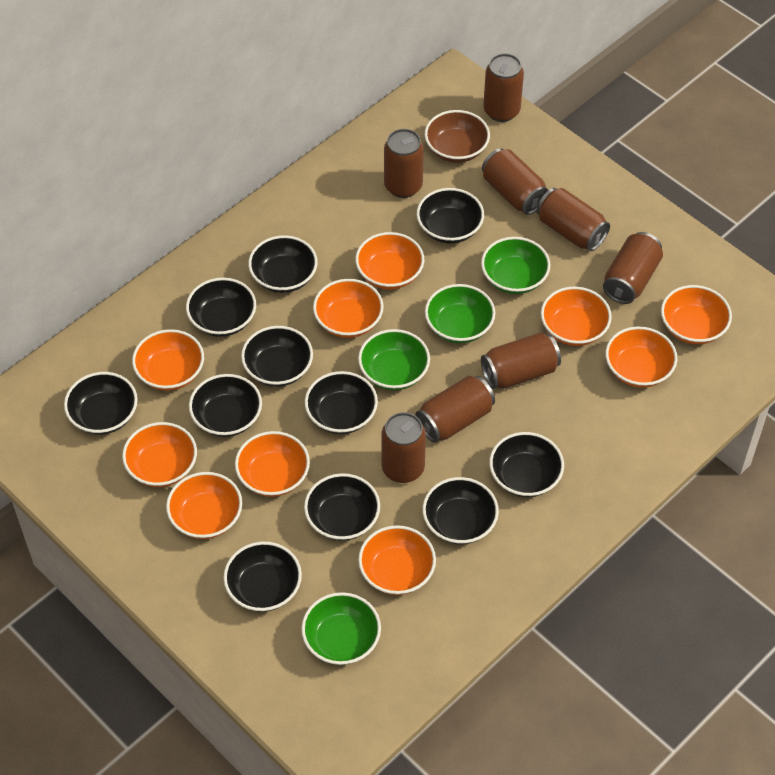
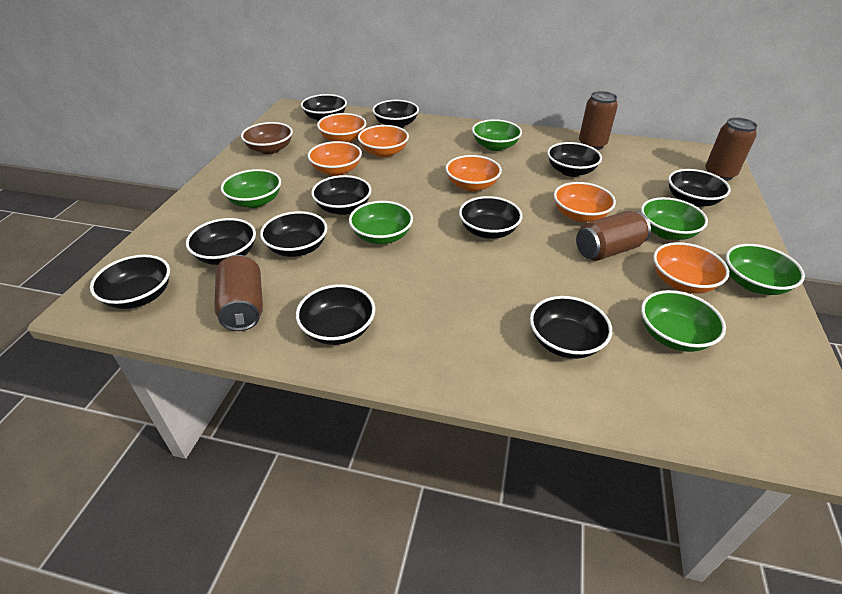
brown can: [381,412,426,483] [384,129,424,198] [415,376,495,443] [481,332,561,389] [482,148,548,215] [483,53,524,122] [537,188,610,251] [603,232,663,304] = 8 -> [214,255,263,331] [576,211,651,261] [579,91,618,150] [705,117,758,181] = 4
green bowl: [301,592,381,665] [358,329,430,390] [425,284,495,343] [481,237,550,294] = 4 -> [221,169,281,208] [349,201,413,244] [472,119,522,151] [641,197,708,240] [641,290,726,352] [726,244,805,295] = 6
orange bowl: [122,422,197,487] [132,329,204,391] [166,472,242,539] [235,431,310,497] [313,279,384,338] [355,232,424,289] [358,525,436,595] [541,287,612,346] [605,326,677,388] [661,285,732,344] = 10 -> [307,141,362,176] [317,113,366,143] [358,125,409,157] [446,155,502,192] [554,182,616,222] [653,242,729,293] = 6

